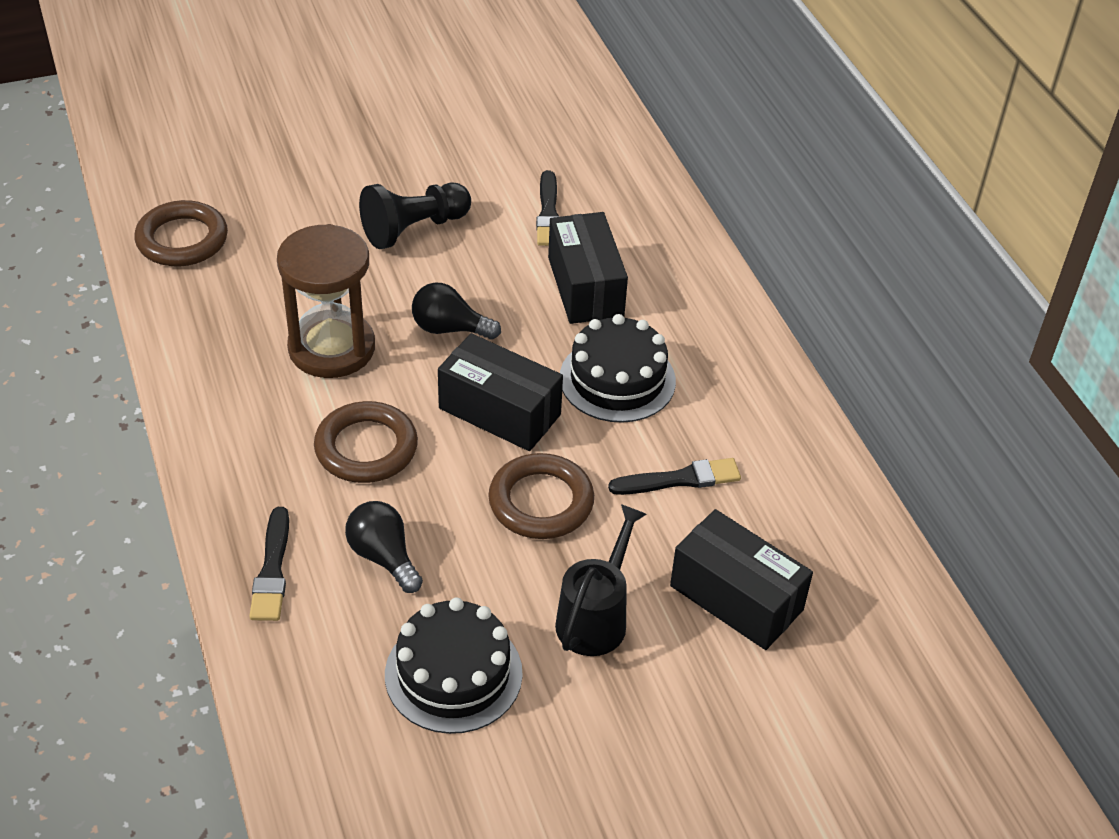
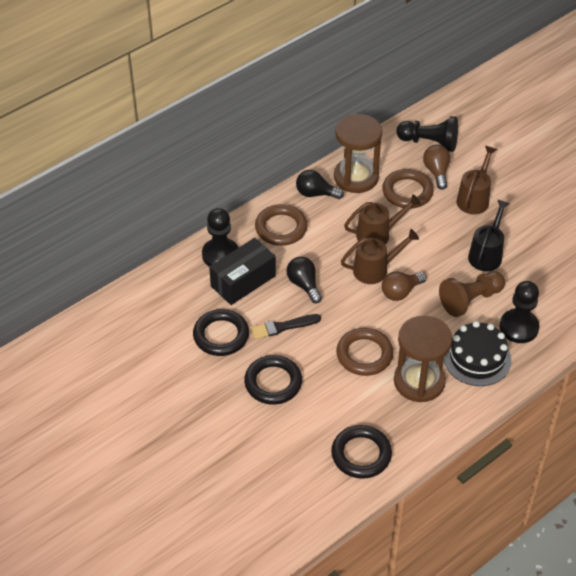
black box: [438,333,563,451] [548,212,628,324] [670,509,813,650] = 3 -> [209,238,276,305] = 1
black brush: [249,507,289,621] [536,170,559,246] [608,458,741,495] = 3 -> [251,314,321,339] = 1
black cake: [385,597,523,734] [560,314,676,423] = 2 -> [443,321,511,386] = 1
black pawn: [359,182,471,249] = 1 -> [202,208,239,266] [396,116,458,152] [499,281,540,343] = 3
black ring: none = 0 -> [193,309,249,356] [244,355,302,405] [331,425,392,479] = 3
brown hourglass: [277,224,375,378] = 1 -> [334,114,382,193] [394,315,452,402] = 2
brown light bulb: none = 0 -> [382,271,426,301] [423,145,450,190] = 2
brown pawn: none = 0 -> [439,271,505,317] = 1
brown watering can: none = 0 -> [341,229,419,284] [344,194,421,244] [457,146,497,215] = 3

